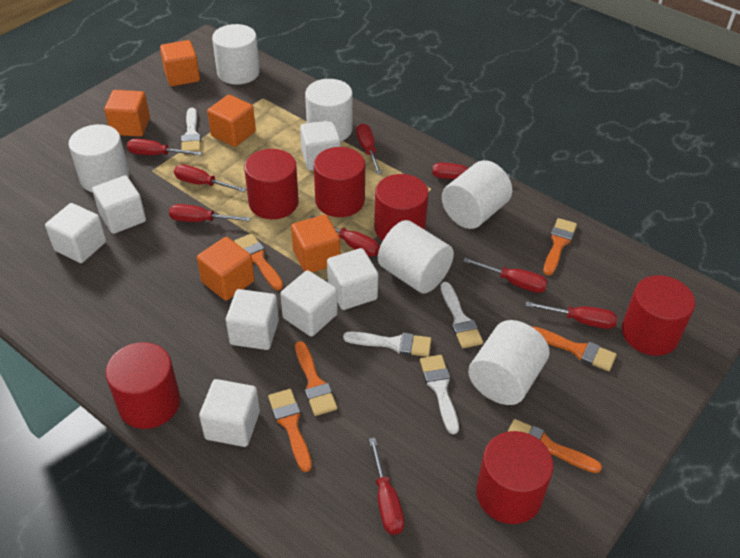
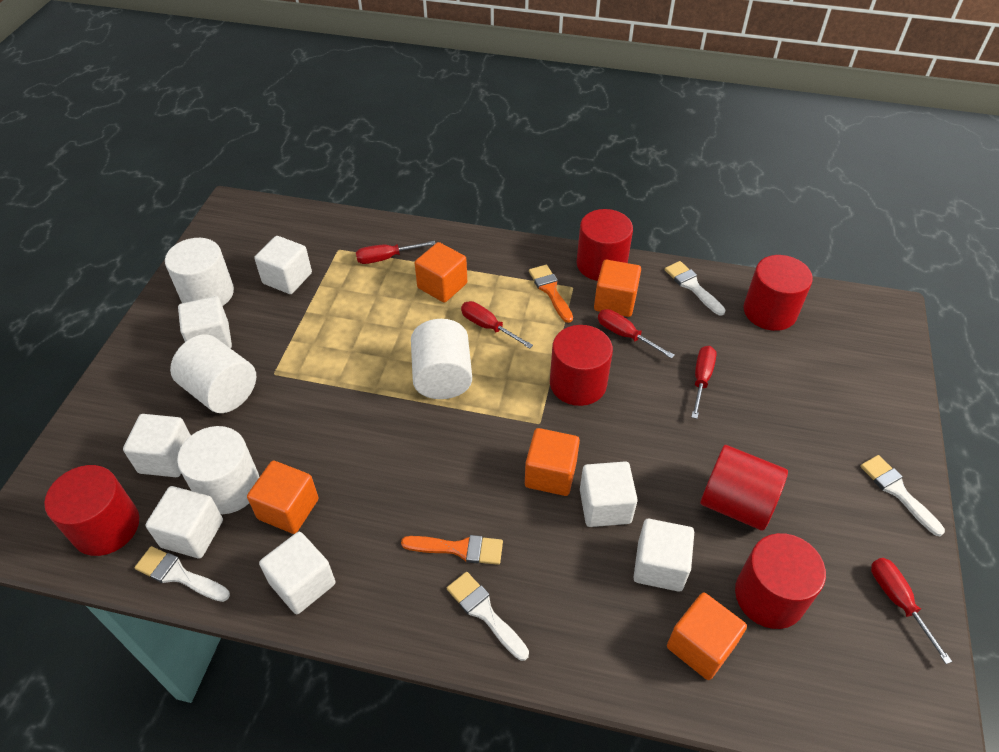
orange brush: [234,233,284,290] [268,389,312,472] [295,341,337,416] [508,419,602,473] [533,326,617,371] [543,218,577,276] = 6 -> [401,535,503,565] [529,265,573,323] = 2
red screwdriver: [127,139,202,156] [169,204,251,222] [174,165,246,192] [310,215,380,257] [356,123,382,174] [369,438,404,535] [433,163,510,179] [463,258,548,293] [526,301,617,329] = 9 -> [356,241,436,264] [461,301,533,349] [598,309,675,359] [691,346,717,419] [871,558,952,664] = 5
white cylinder: [69,124,129,193] [212,24,260,85] [305,79,352,141] [378,220,454,294] [442,160,512,229] [468,320,549,405] = 6 -> [165,238,234,306] [170,334,256,413] [177,426,259,514] [411,319,472,399] = 4

